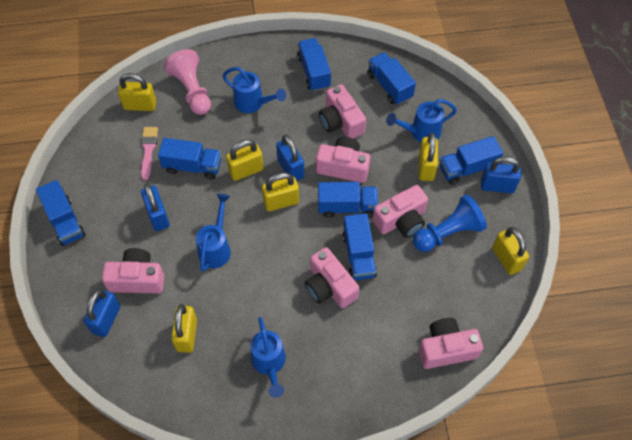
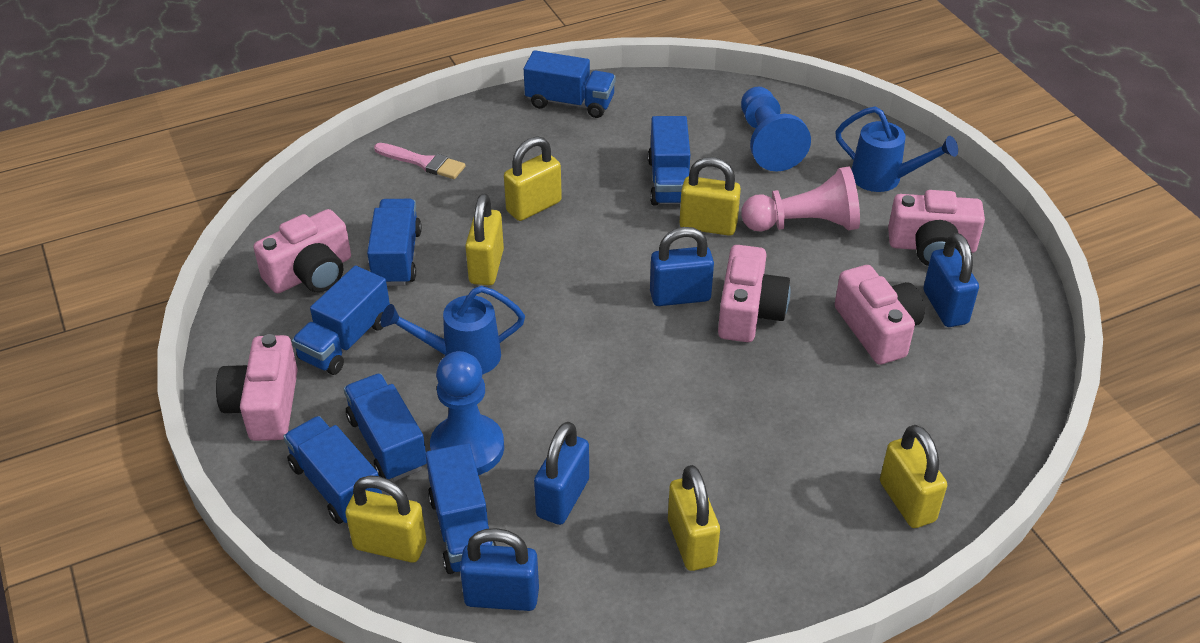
blue pawn: [413,194,487,252] = 1 -> [430,351,504,475] [741,87,811,171] = 2
blue watering can: [196,194,231,272] [222,67,286,113] [250,317,286,398] [386,99,457,142] = 4 -> [380,286,525,374] [835,106,958,192] = 2
pink camera: [102,248,165,294] [305,247,359,308] [316,137,370,183] [319,84,366,139] [373,185,428,238] [419,318,483,369] = 6 -> [216,334,298,441] [253,209,351,293] [718,245,790,342] [835,265,924,365] [888,190,985,266] = 5

